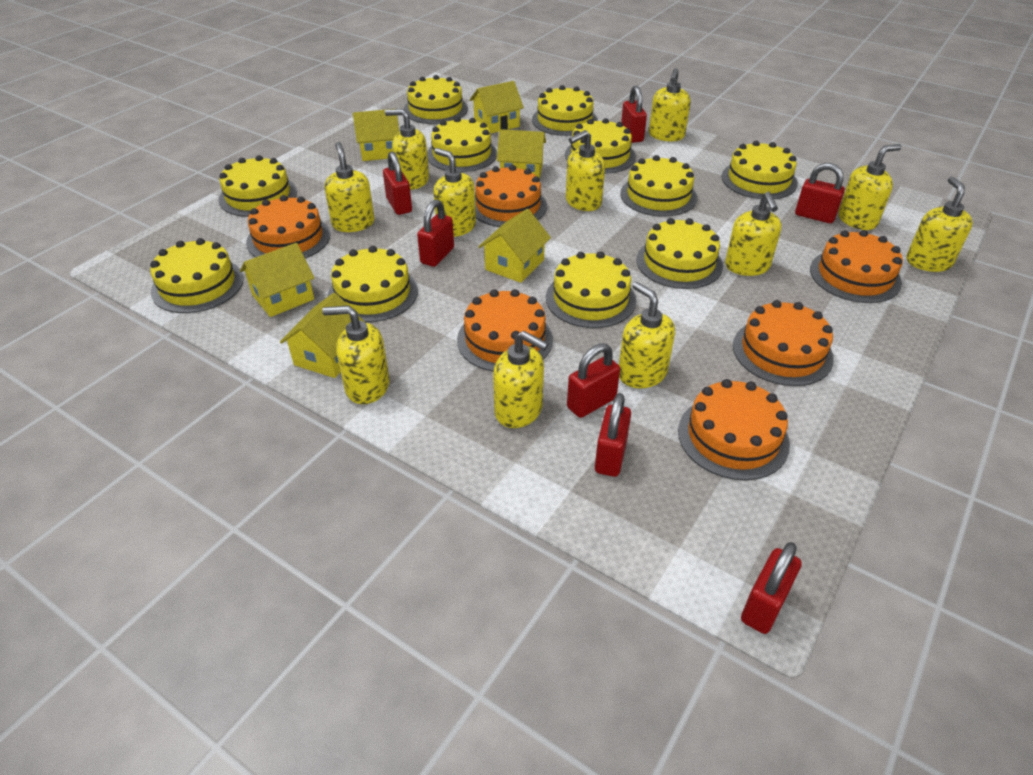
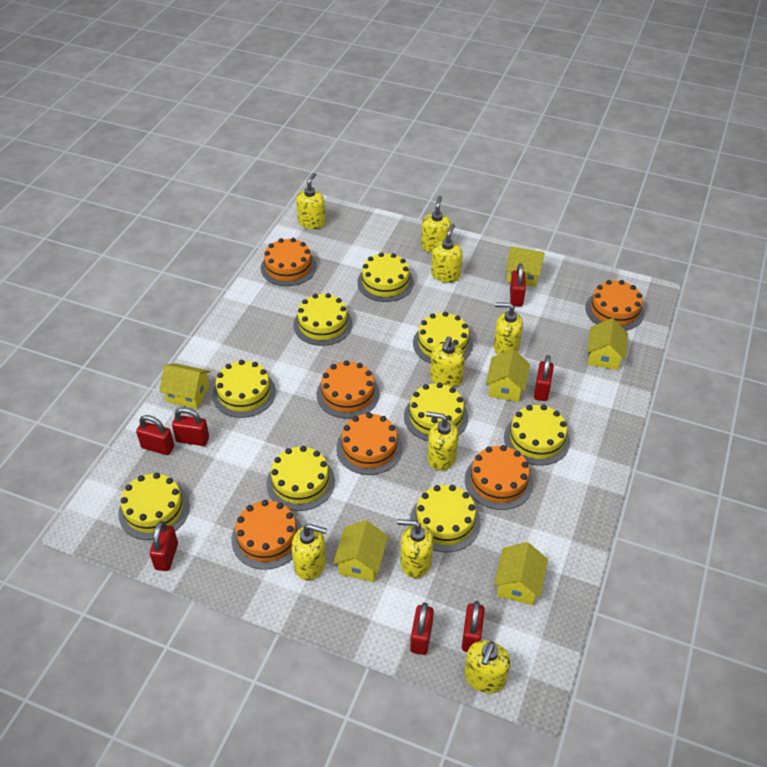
yellow cake: [150,238,244,313] [219,155,297,217] [328,246,418,322] [404,75,468,124] [427,117,497,172] [532,85,598,136] [546,251,636,328] [565,118,636,174] [620,155,697,217] [637,218,723,289] [722,141,798,199] = 11 -> [118,473,190,540] [212,360,276,418] [266,446,335,511] [293,293,352,346] [357,252,414,302] [404,383,468,441] [410,485,481,552] [413,312,473,364] [504,405,570,466] = 9
yellow soap dispenser: [322,305,390,404] [325,142,374,232] [385,109,429,190] [433,148,476,237] [493,331,548,428] [566,130,605,211] [619,282,675,388] [649,68,691,141] [725,192,781,276] [838,144,901,230] [907,177,973,272] = 11 -> [291,524,327,580] [296,172,325,229] [397,519,434,578] [421,196,451,253] [426,412,459,471] [430,336,465,387] [431,224,463,283] [464,640,511,694] [494,302,523,355] = 9

